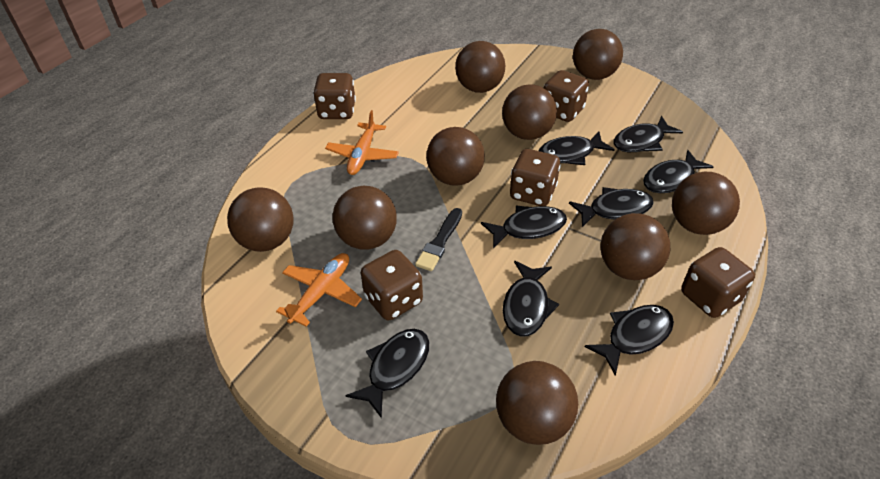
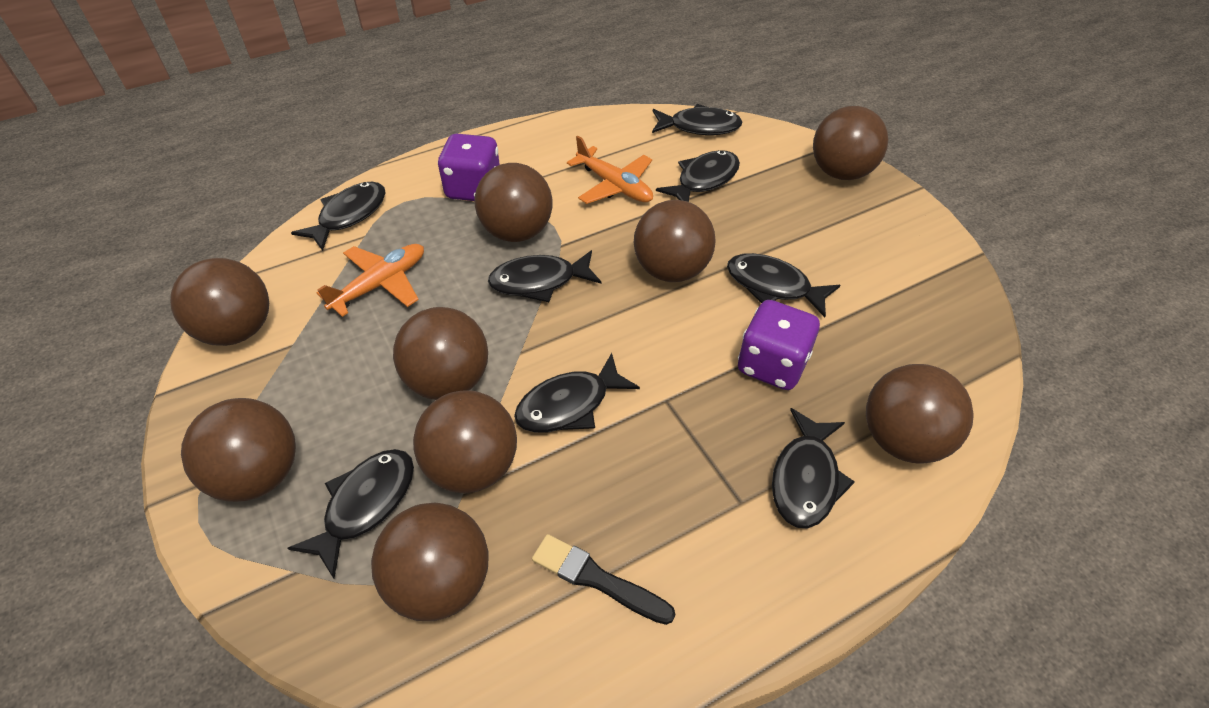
brown dice: [313,73,356,119] [361,250,423,321] [510,149,561,206] [544,70,589,122] [681,247,755,318] = 5 -> none = 0
purple dice: none = 0 -> [438,134,500,201] [738,300,820,390] = 2

